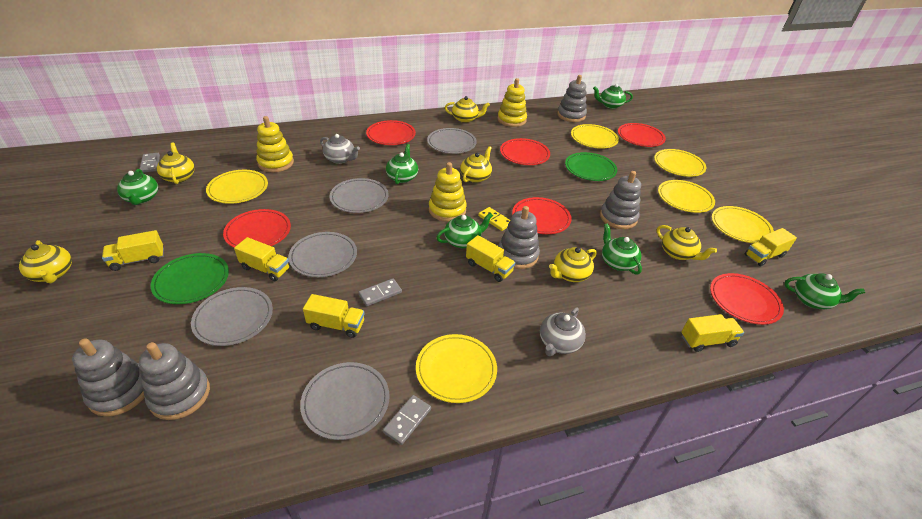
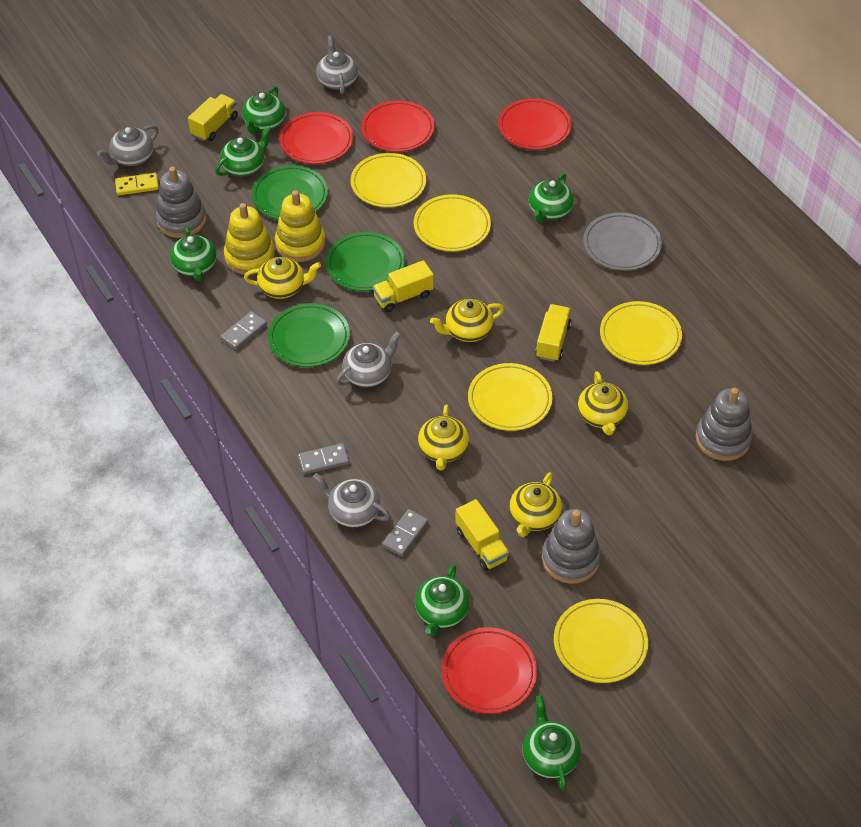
green plate: [150,253,229,304] [565,152,617,181] = 2 -> [252,165,328,220] [268,303,350,367] [326,232,405,291] = 3
grey plate: [191,287,273,346] [288,232,357,277] [300,362,390,440] [329,178,389,213] [427,128,477,154] = 5 -> [583,212,662,271] = 1
grey stacking toy: [72,338,145,417] [139,342,210,420] [498,206,540,269] [557,75,587,122] [600,171,641,229] = 5 -> [156,167,206,238] [542,509,601,584] [696,388,753,461] = 3
grey teapot: [320,134,360,164] [540,307,586,356] = 2 -> [97,125,158,166] [313,473,390,527] [316,35,358,94] [336,332,401,387] = 4
red plate: [223,209,291,247] [366,120,416,145] [500,138,550,165] [512,197,572,234] [618,123,666,147] [710,273,784,325] = 6 -> [279,112,353,164] [361,100,435,152] [441,627,537,714] [498,98,572,150] = 4
yellow plate: [206,170,268,204] [416,334,497,403] [571,124,619,149] [654,149,706,177] [658,180,715,213] [712,206,774,243] = 6 -> [351,153,426,207] [414,194,491,251] [468,363,552,431] [554,599,648,683] [600,301,682,365] = 5
yellow stacking toy: [256,116,294,172] [429,162,467,222] [497,78,527,127] = 3 -> [224,203,275,275] [275,190,326,262] = 2
yellow teapot: [19,240,72,283] [157,142,195,184] [445,96,490,123] [460,146,492,183] [549,247,597,282] [657,225,717,260] = 6 -> [244,257,321,299] [418,404,469,470] [430,299,504,342] [510,472,562,537] [578,371,628,435] = 5
yellow truck: [102,230,164,271] [234,237,290,281] [303,294,365,338] [466,235,515,282] [681,314,744,352] [745,228,797,266] = 6 -> [188,94,238,141] [373,260,434,312] [455,499,509,571] [535,304,571,362] = 4

